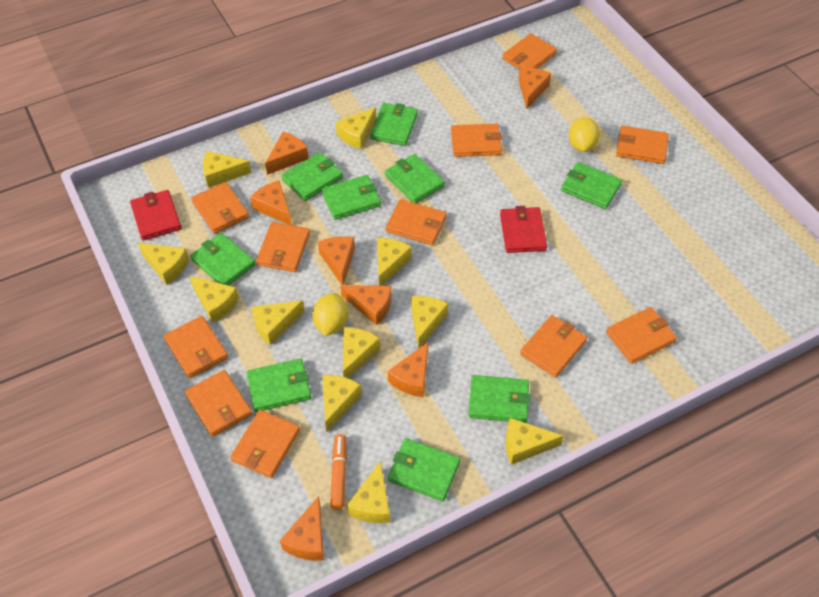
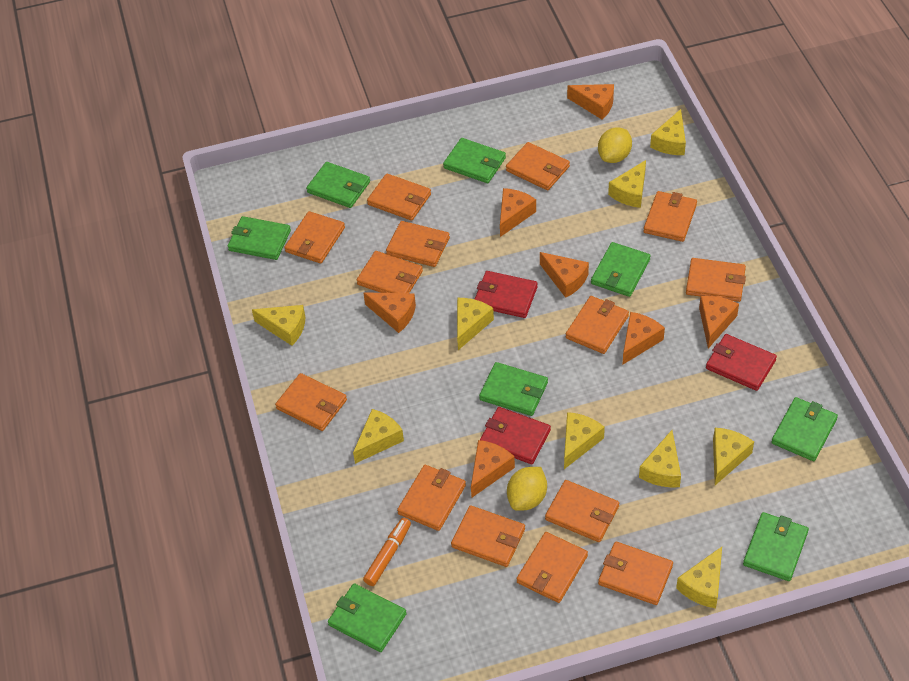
green wallet: [190,233,255,286] [246,358,311,412] [281,152,343,201] [322,175,381,220] [370,103,418,146] [385,154,445,203] [388,438,461,502] [468,375,530,423] [561,162,622,209] = 9 -> [228,216,291,260] [306,162,370,208] [328,583,407,652] [443,138,506,183] [479,362,548,416] [591,242,651,297] [743,512,809,581] [771,397,838,461] = 8
orange wallet: [164,316,228,378] [185,370,252,437] [191,182,249,234] [230,410,300,478] [256,222,310,272] [386,199,447,245] [451,124,502,157] [502,33,557,70] [520,315,587,377] [606,307,677,364] [616,126,669,164] = 11 -> [275,373,347,431] [284,211,345,263] [357,251,423,293] [367,173,431,221] [386,221,450,267] [397,465,466,531] [451,505,525,567] [506,142,570,190] [516,532,588,603] [545,480,619,542] [566,296,629,354] [598,541,673,605] [643,191,697,242] [686,258,746,302] = 14
red wallet: [130,190,181,241] [500,206,547,253] = 2 -> [475,271,538,318] [480,407,551,464] [706,334,777,391] = 3
yellow cheese: [138,243,189,285] [190,276,239,323] [203,151,252,188] [251,300,304,345] [322,375,362,432] [336,107,376,149] [343,327,380,378] [347,461,390,523] [377,238,412,286] [411,296,448,349] [506,418,564,465] = 11 -> [252,305,305,346] [353,409,404,464] [457,298,494,350] [564,412,605,469] [608,160,646,208] [639,430,681,487] [650,109,686,155] [676,547,722,608] [713,428,754,485] = 9

